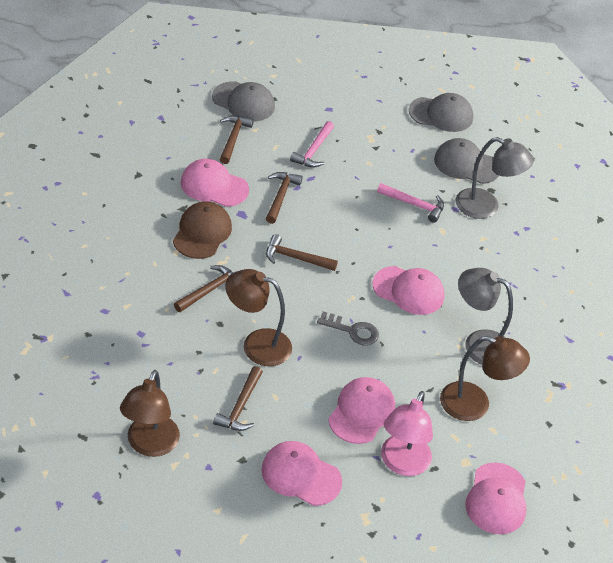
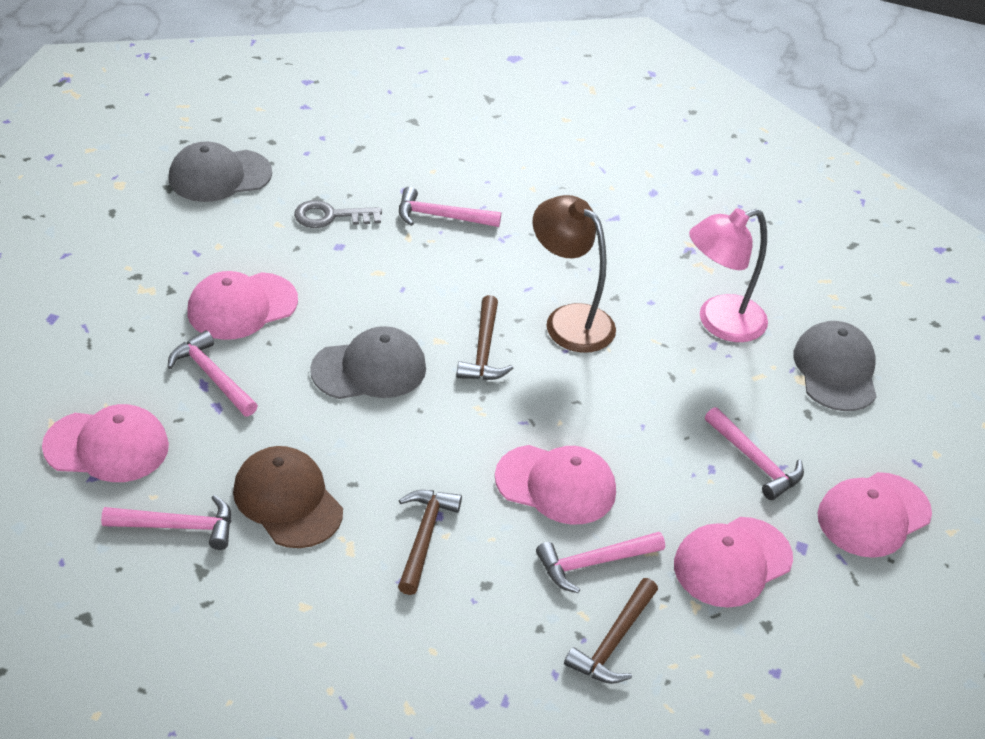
brown hammer: [174,265,233,312] [213,366,263,431] [220,115,254,164] [266,172,303,224] [266,234,338,271] = 5 -> [398,490,462,595] [456,295,513,380] [564,578,658,684] = 3
brown lamp: [120,370,180,457] [225,269,292,366] [440,336,530,421] = 3 -> [533,195,616,353] = 1
grey lamp: [456,137,534,219] [458,268,513,365] = 2 -> none = 0
pink hammer: [290,121,334,167] [377,183,444,223] = 2 -> [101,495,232,550] [168,331,258,416] [399,187,501,227] [536,532,665,593] [705,407,804,500] = 5

